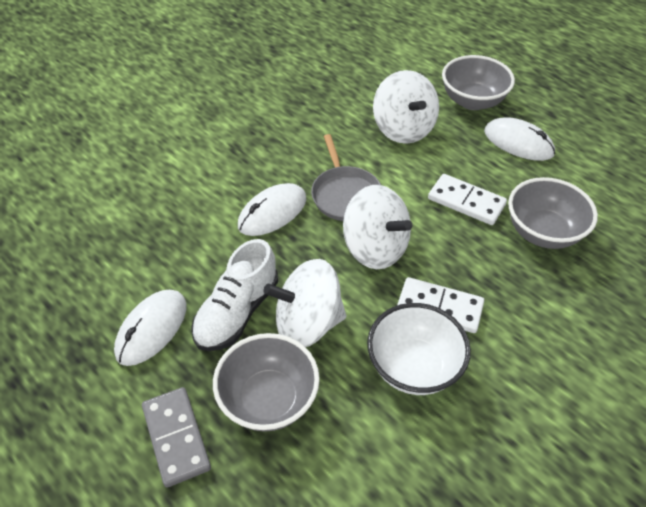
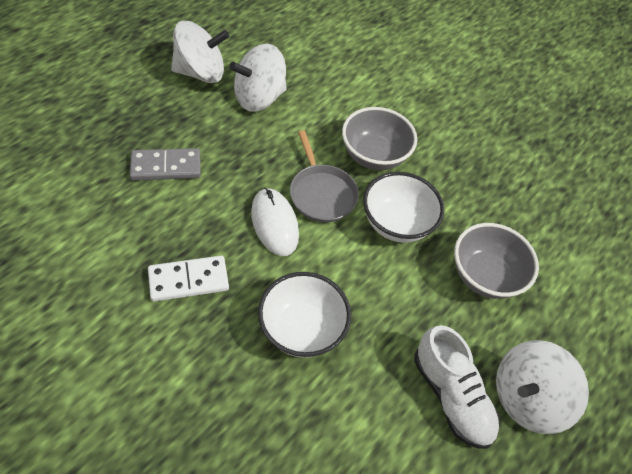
grey bowl: [213,333,320,432] [442,55,515,110] [508,177,598,249] = 3 -> [342,107,417,170] [454,223,539,299] = 2
white bowl: [367,303,471,395] = 1 -> [258,272,351,358] [363,172,444,243] = 2
white domino: [397,277,484,333] [428,174,507,225] = 2 -> [148,256,229,302] = 1
white mouse: [114,290,187,366] [238,183,306,236] [484,117,555,161] = 3 -> [251,188,299,256] = 1

